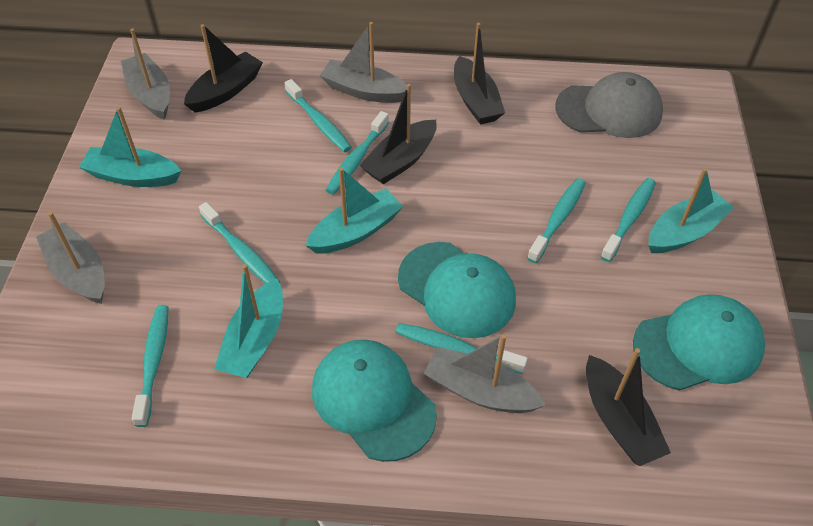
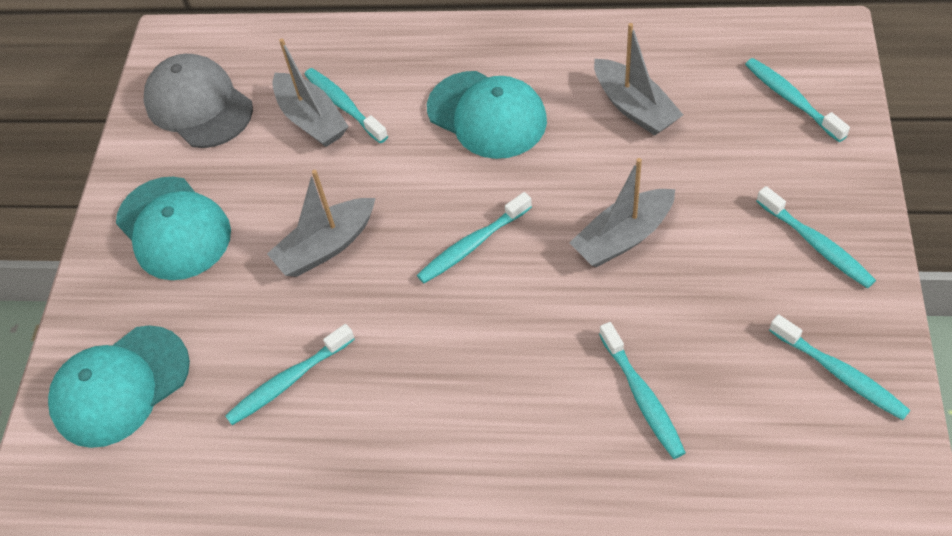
black boat: [184,24,263,113] [359,84,437,184] [454,23,505,124] [586,348,671,466] = 4 -> none = 0
turquoise boat: [79,107,181,187] [214,264,283,378] [306,167,403,254] [648,168,735,253] = 4 -> none = 0

